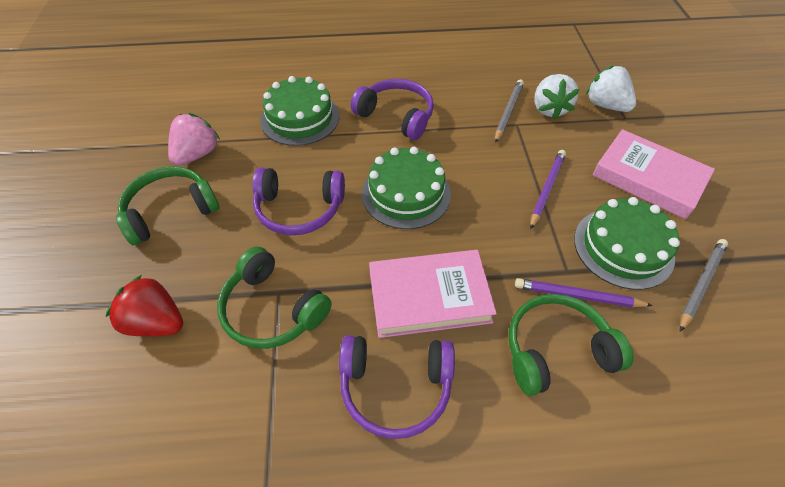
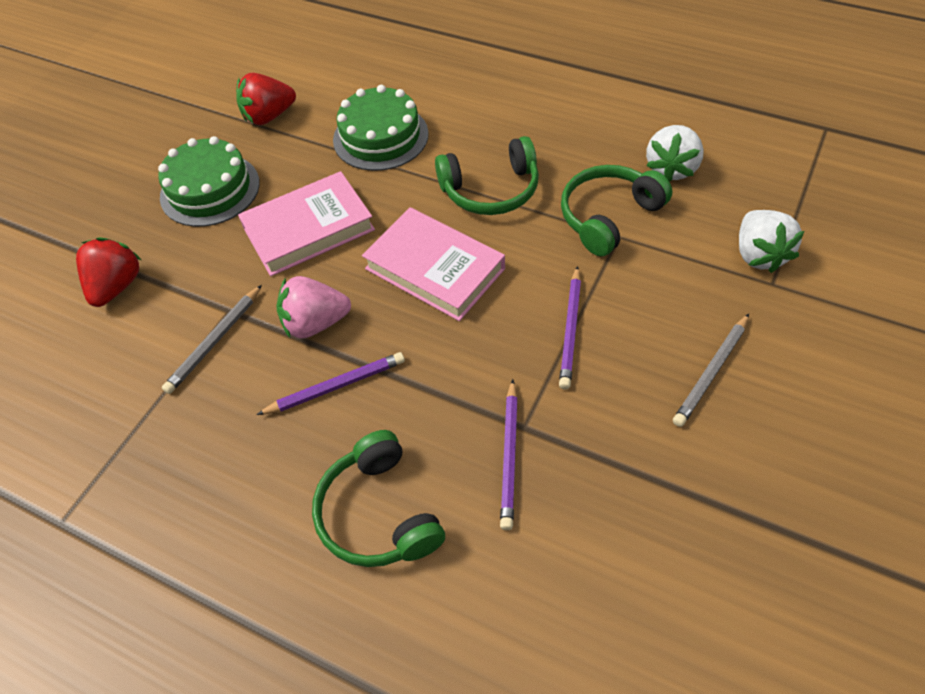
green cake: [260,76,339,146] [362,147,451,229] [574,197,680,290] = 3 -> [158,136,260,227] [333,85,429,171] = 2
purple headphones: [252,168,345,235] [339,335,455,439] [351,79,434,140] = 3 -> none = 0
purple pencil: [515,278,653,307] [530,150,566,229] = 2 -> [256,352,405,415] [500,379,518,530] [559,266,581,390] = 3
red strawberry: [106,275,183,336] = 1 -> [76,237,141,307] [236,73,296,125] = 2

